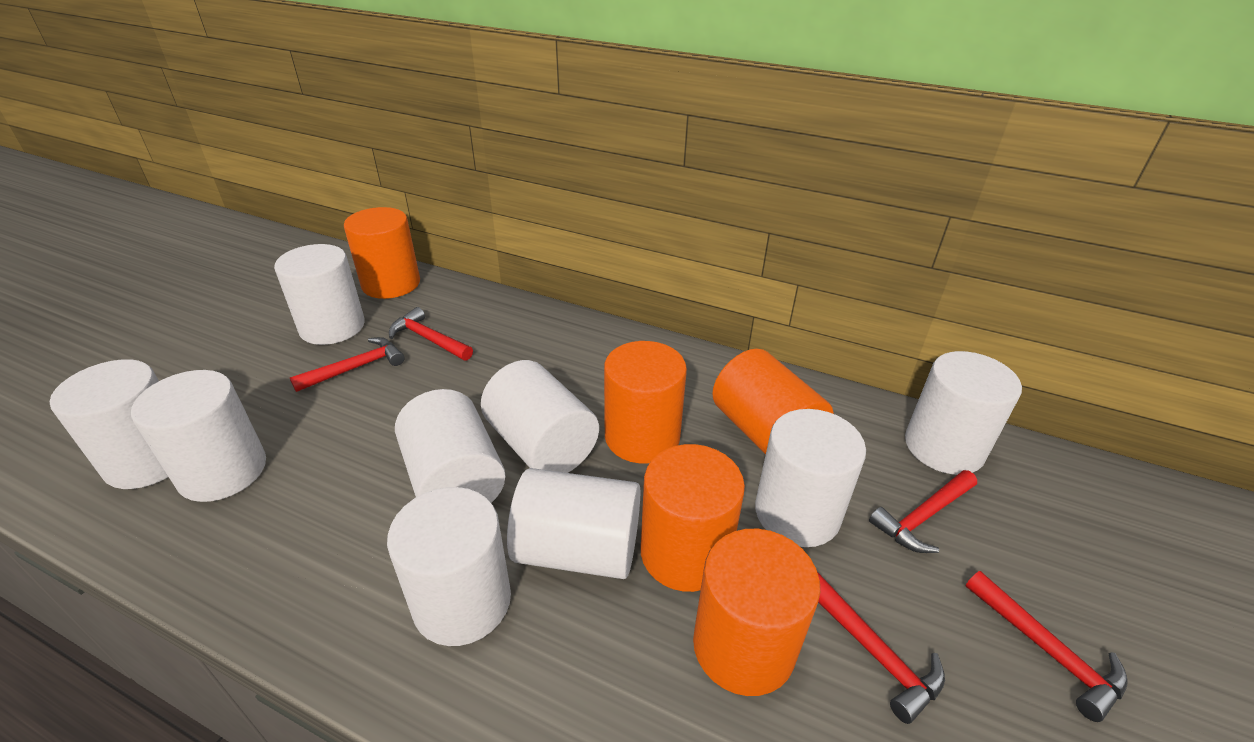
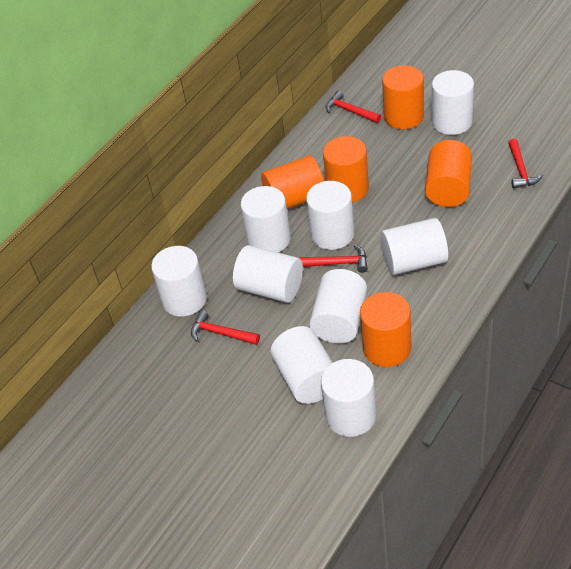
red hammer: [290,337,405,392] [389,307,473,361] [817,572,945,724] [869,470,977,553] [966,571,1128,722] = 5 -> [191,310,260,345] [299,245,368,273] [325,91,381,123] [508,139,543,189] = 4

